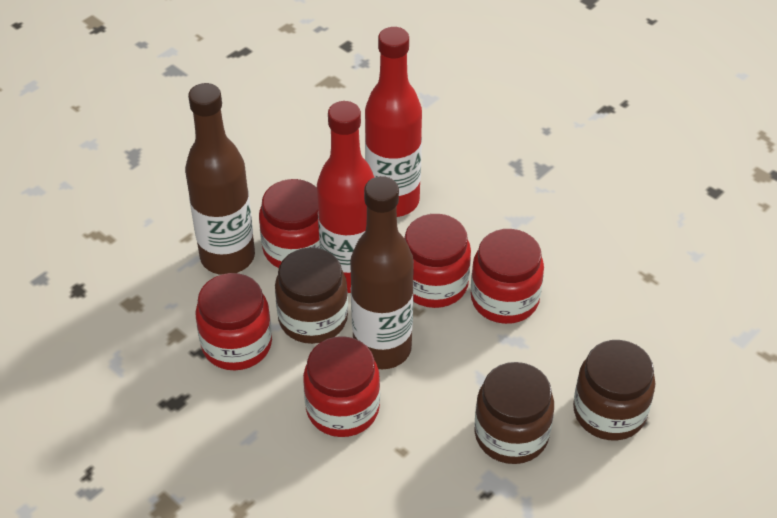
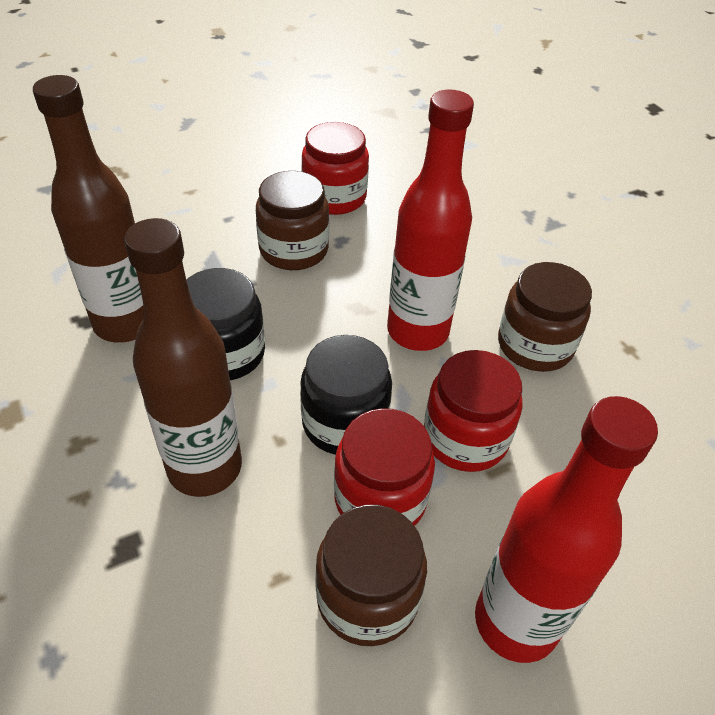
black jar: none = 0 -> [187,268,265,380] [300,335,392,455] = 2
red jar: [196,273,272,371] [259,179,320,268] [303,336,380,437] [404,214,471,308] [471,229,544,324] = 5 -> [301,122,369,215] [334,408,435,526] [424,350,523,472] = 3

